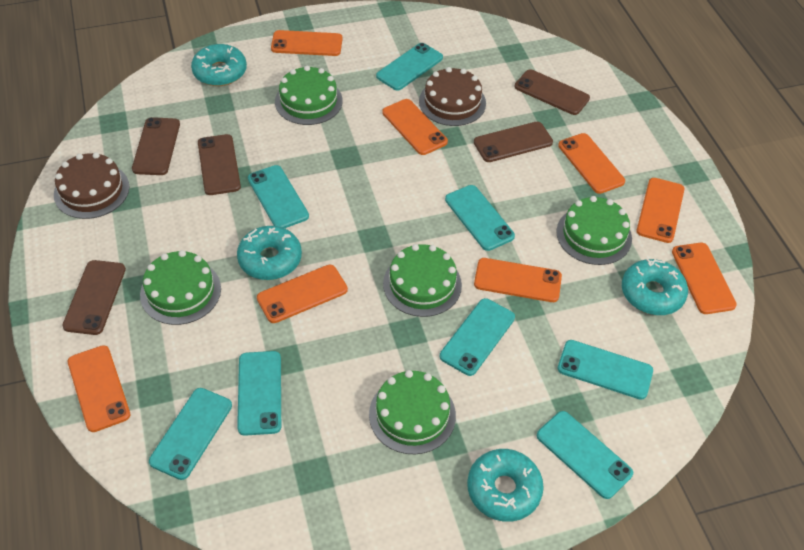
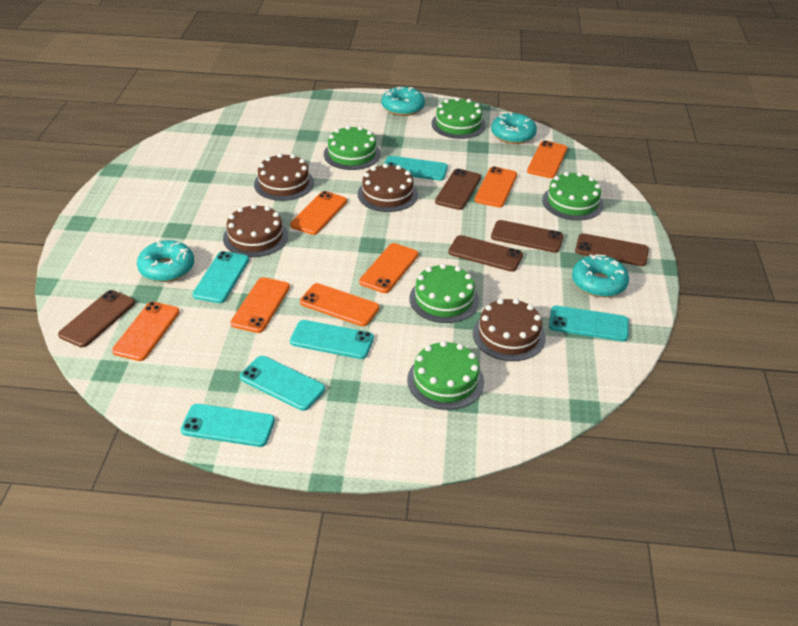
brown cake: [54,152,129,219] [419,67,486,126] = 2 -> [223,204,288,257] [254,153,314,201] [358,164,418,212] [473,298,546,361] = 4
orange phone: [68,345,130,432] [257,265,348,323] [271,30,343,56] [382,99,448,155] [474,258,562,302] [558,133,625,194] [637,178,685,243] [672,243,737,314] = 8 -> [112,301,180,361] [231,277,290,333] [290,191,347,235] [300,283,380,326] [359,243,419,293] [474,167,517,207] [527,141,567,178] = 7
turquoise phone: [149,388,232,480] [237,351,281,436] [248,165,309,228] [376,43,443,91] [440,298,515,376] [445,185,515,251] [537,411,633,499] [558,340,653,400] = 8 -> [181,404,275,447] [193,251,249,303] [240,356,325,411] [290,320,374,359] [384,156,448,181] [549,306,629,341] = 6

